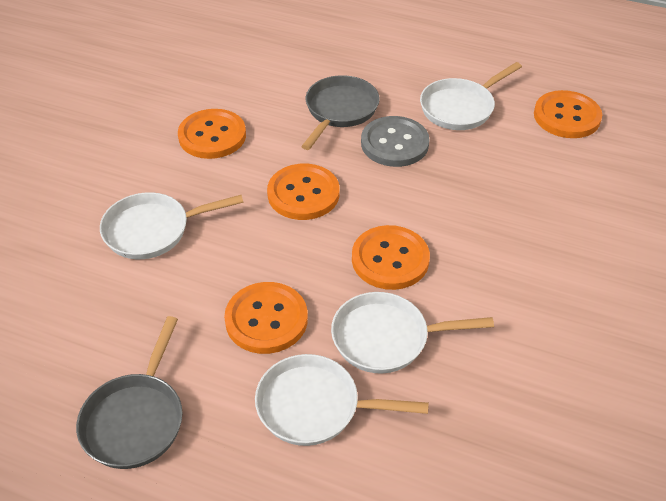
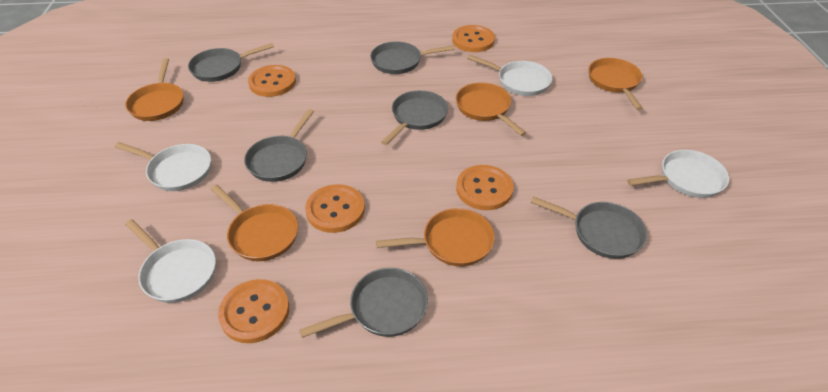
grey button: [361,116,430,167] = 1 -> none = 0
grey pan: [76,316,182,469] [301,75,380,150] = 2 -> [188,43,274,82] [244,109,314,182] [299,268,428,338] [370,41,455,74] [381,90,448,145] [531,197,647,259] = 6
orange pan: none = 0 -> [125,58,184,121] [211,185,298,261] [376,208,495,266] [456,83,526,136] [588,58,643,110] = 5

